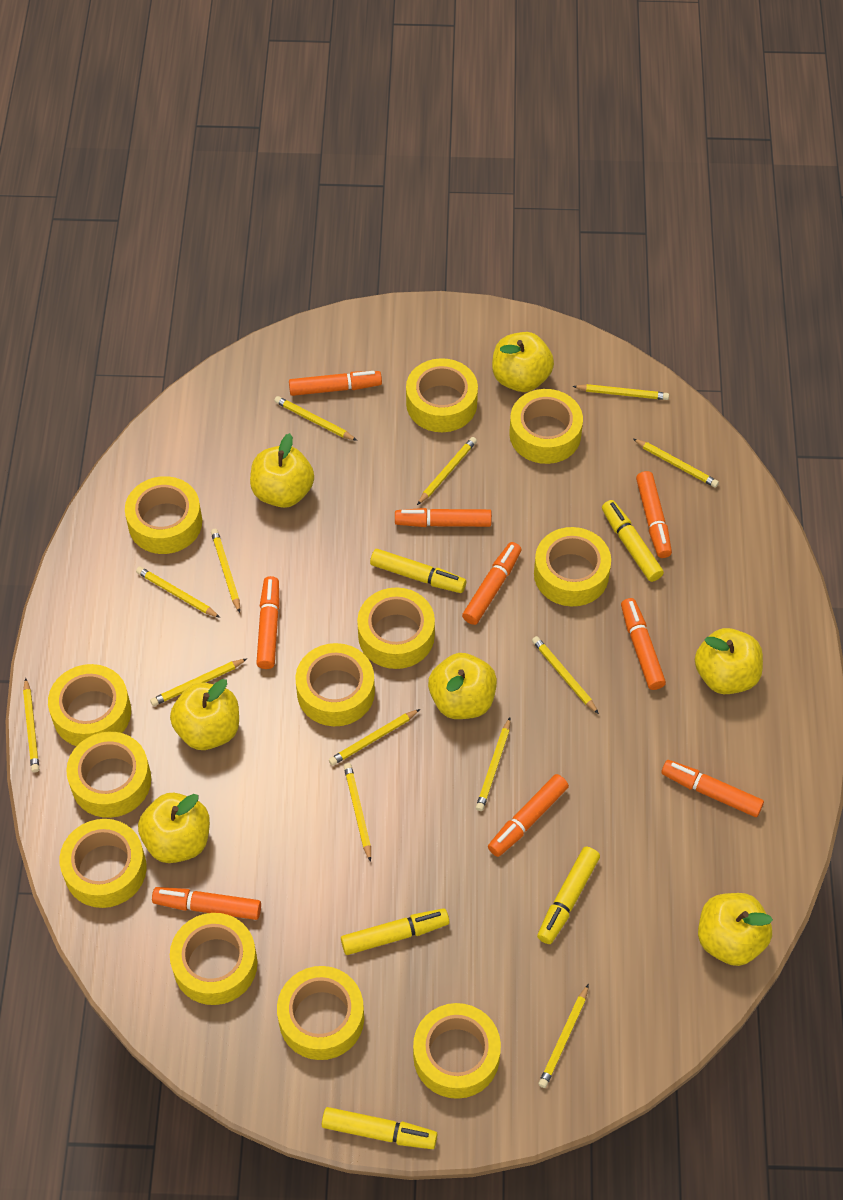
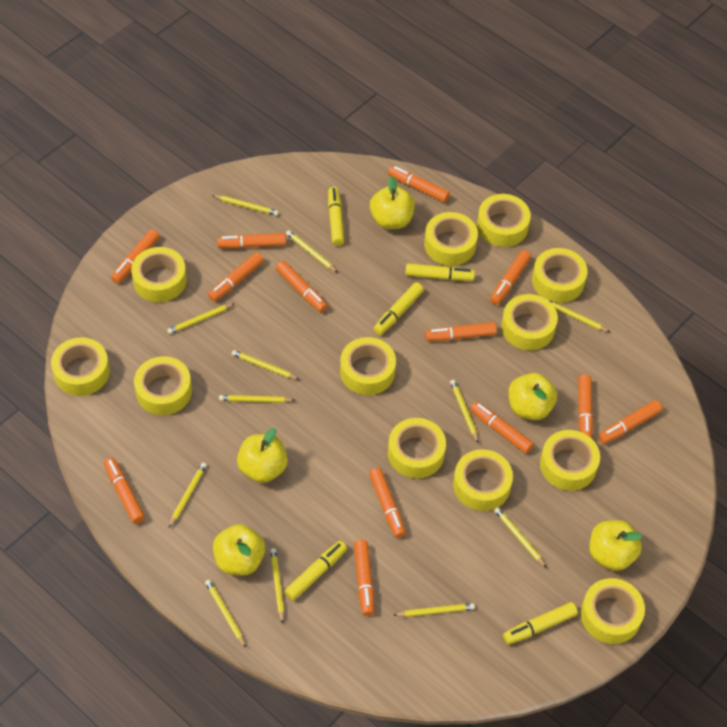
orange marker: [152,887,261,920] [256,576,280,669] [289,371,382,396] [395,508,492,527] [462,542,522,625] [488,774,569,857] [621,598,666,690] [636,471,672,558] [661,760,764,817] = 9 -> [104,457,145,524] [111,229,160,284] [208,252,264,302] [217,233,286,248] [276,261,328,312] [354,540,374,616] [369,468,406,538] [388,166,450,202] [425,322,497,341] [470,402,534,454] [490,250,531,305] [578,375,593,438] [598,400,662,444] = 13
yellow apple: [138,793,210,863] [170,679,239,750] [250,433,314,508] [428,653,497,719] [492,332,554,392] [695,628,763,694] [698,893,773,966] = 7 -> [213,524,265,576] [237,428,288,483] [370,176,415,229] [508,373,557,420] [589,520,643,571] = 5
yellow pencil: [23,678,39,772] [136,567,220,618] [150,659,247,706] [211,529,240,613] [274,396,357,441] [329,709,420,766] [344,763,371,862] [417,437,477,505] [476,718,511,811] [532,636,599,714] [538,984,589,1088] [572,384,669,400] [633,439,719,488] = 13 -> [167,303,235,334] [169,463,207,528] [205,580,246,648] [212,195,279,216] [219,395,295,403] [232,350,300,380] [270,548,284,624] [286,230,338,273] [394,603,475,617] [450,380,479,443] [494,507,547,568] [547,299,610,332] = 12

